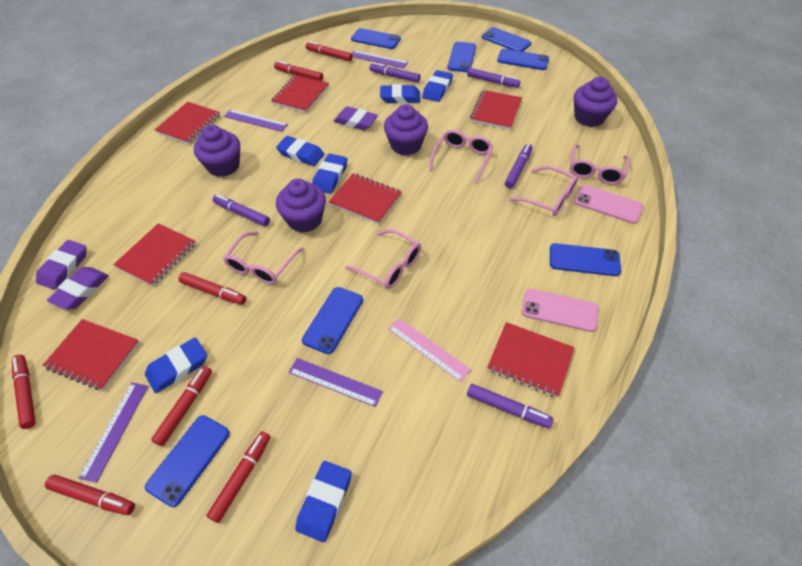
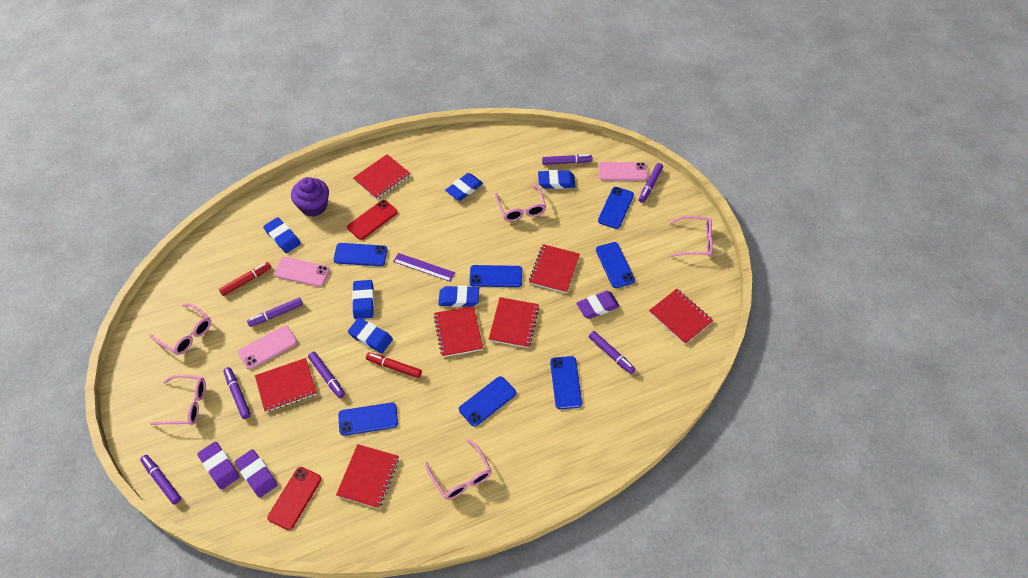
pink phone: [521,289,599,332] [574,185,643,224] = 2 -> [238,326,297,369] [274,257,330,287] [599,162,648,181] = 3
pink ruler: [388,318,471,382] = 1 -> none = 0
purple cupcake: [194,125,240,177] [276,179,326,233] [384,104,428,155] [574,77,617,127] = 4 -> [291,177,329,217] = 1
purple marker: [213,194,270,226] [370,63,421,83] [467,68,520,88] [467,384,553,428] [505,144,533,188] = 5 -> [140,455,181,504] [223,367,251,419] [247,297,303,327] [308,352,345,398] [542,154,592,165] [589,331,635,374] [639,163,663,203] = 7
purple ruler: [79,382,148,483] [224,109,288,132] [289,358,383,407] [352,50,408,68] = 4 -> [393,253,455,282] = 1
red marker: [12,355,36,429] [45,475,135,515] [151,366,212,446] [178,272,246,305] [206,431,270,523] [274,61,323,81] [306,41,353,61] = 7 -> [219,262,271,296] [366,352,422,378] = 2
red phone: none = 0 -> [267,467,322,530] [347,200,398,240] = 2

